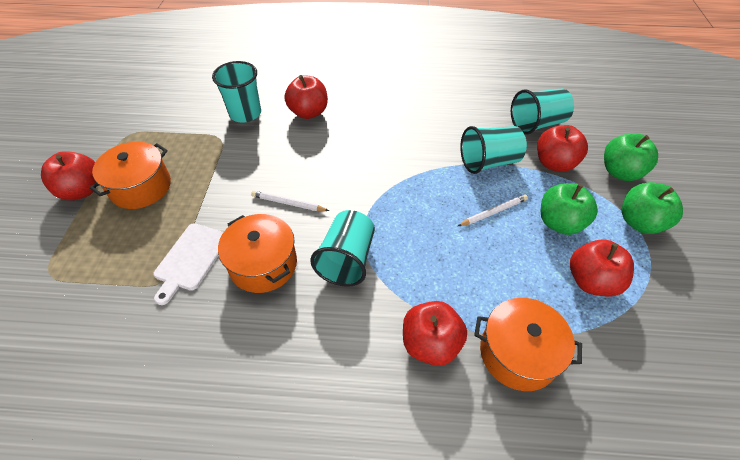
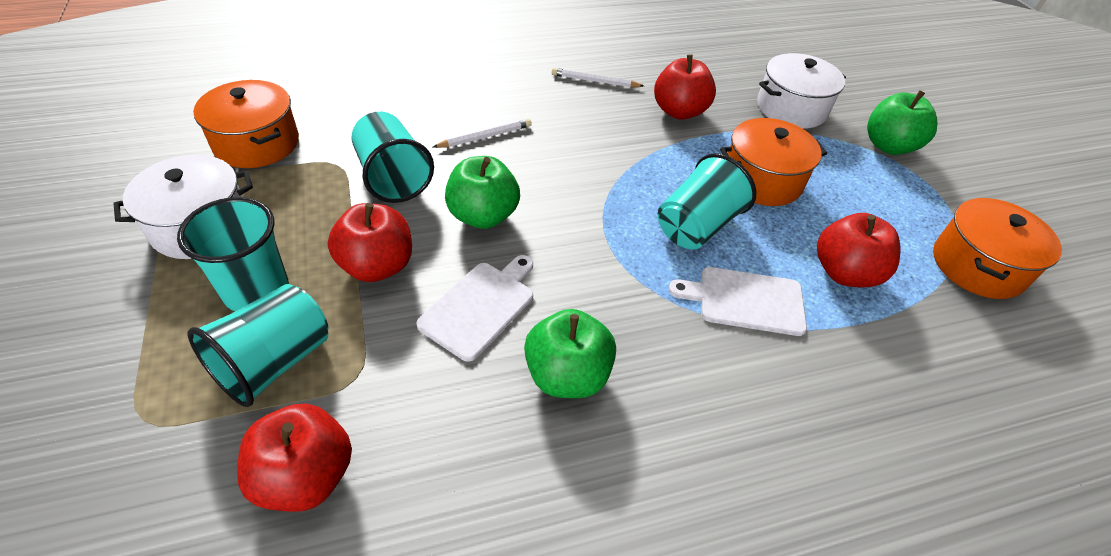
red apple: [41,151,96,200] [284,75,328,119] [403,301,467,366] [537,125,588,172] [570,240,634,296] = 5 -> [237,403,352,512] [328,203,412,282] [654,54,716,120] [817,213,901,287] = 4
white cutting board: [154,223,224,305] = 1 -> [416,255,533,362] [669,267,807,336] = 2
white pot: none = 0 -> [114,155,253,259] [757,53,846,129] = 2

